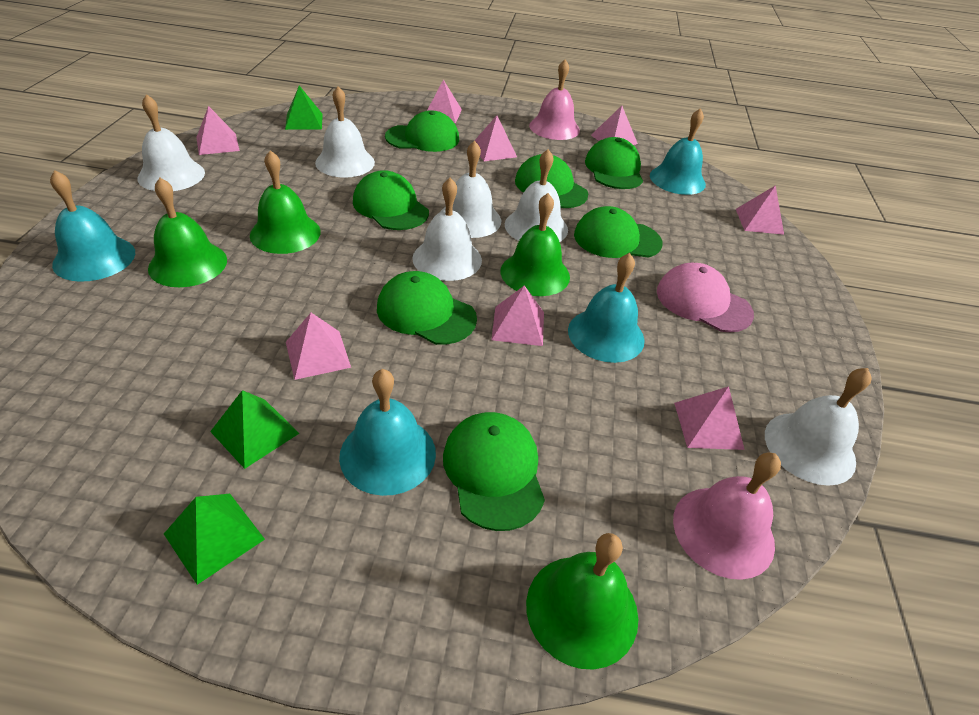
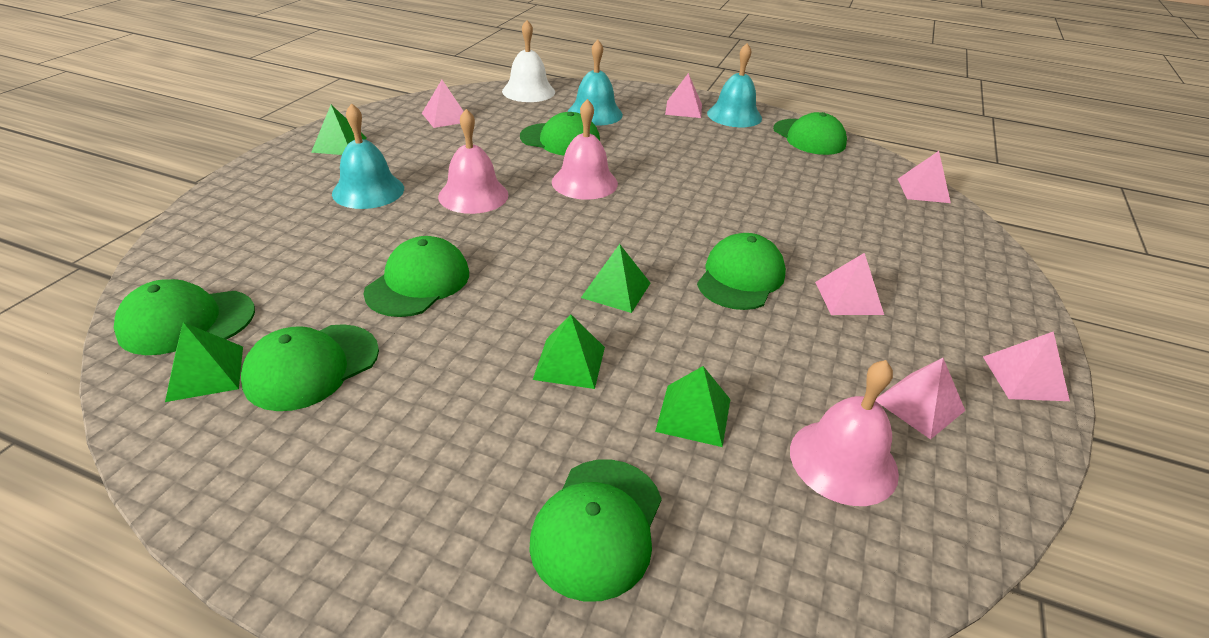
green bell: [148,178,227,287] [250,150,321,254] [500,193,570,296] [526,533,638,670] = 4 -> none = 0
green pyramid: [164,494,265,585] [210,390,300,469] [285,85,323,130] = 3 -> [165,322,243,402] [311,105,367,155] [533,314,605,389] [581,244,650,313] [655,366,730,447] = 5
pink bell: [529,59,580,140] [673,453,781,580] = 2 -> [438,109,508,214] [552,99,618,200] [790,360,899,506] = 3
pink cap: [657,263,754,332] = 1 -> none = 0
pink pyramid: [196,106,240,155] [286,313,351,380] [427,80,462,124] [474,115,517,161] [491,285,544,346] [591,106,638,145] [674,386,745,450] [736,185,784,235] = 8 -> [422,80,464,128] [665,73,702,118] [815,253,884,315] [875,358,965,440] [898,151,951,203] [983,331,1070,401] = 6
turquoise bell: [50,170,135,282] [339,369,436,496] [568,253,645,363] [650,108,706,195] = 4 -> [332,103,404,209] [567,40,623,126] [707,43,762,127] = 3
white bell: [137,94,205,191] [315,86,375,178] [412,178,482,281] [440,141,501,238] [505,149,568,242] [765,368,871,486] = 6 -> [502,20,555,102] = 1

